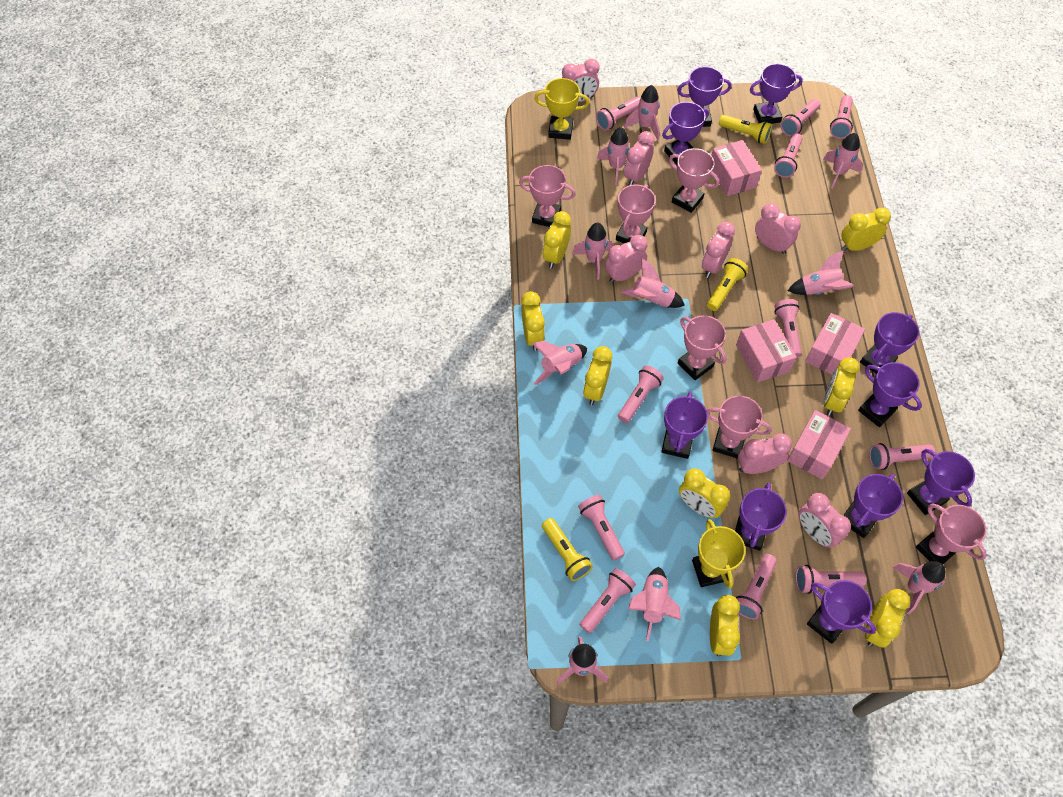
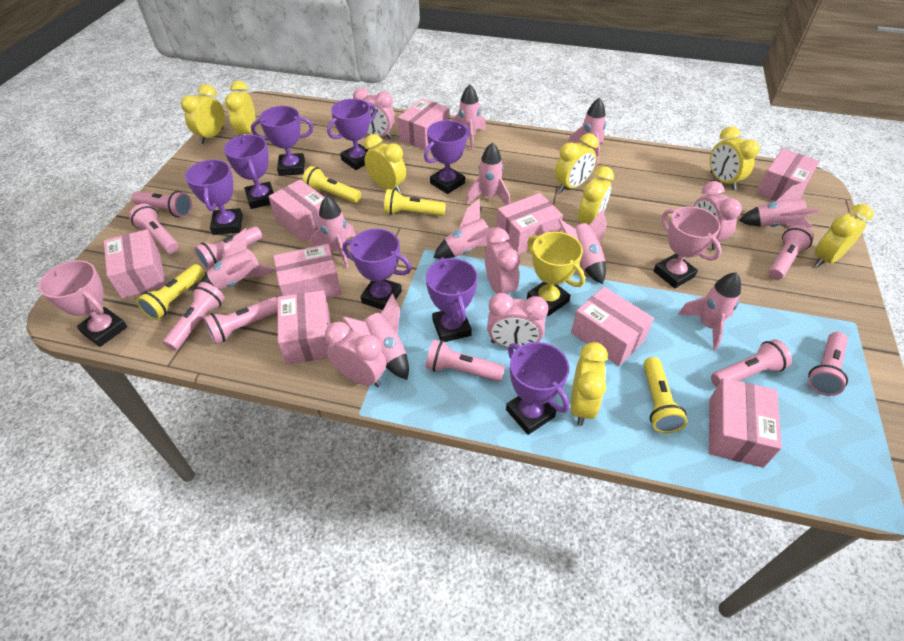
pink box: [711,140,762,196] [736,319,797,383] [787,410,851,479] [805,313,865,375] = 4 -> [104,229,166,299] [268,180,325,242] [273,244,341,299] [277,290,330,364] [398,98,449,149] [496,193,563,254] [571,287,654,366] [709,378,782,468] [756,148,820,201] = 9
pink clock: [562,59,599,102] [605,235,648,283] [624,131,655,185] [702,222,735,278] [738,434,792,474] [755,203,801,254] [799,493,851,548] = 7 -> [325,321,386,387] [353,88,395,139] [485,228,520,294] [487,293,549,348] [693,181,742,250] = 5
pink flashlight: [578,495,625,561] [580,568,636,633] [596,97,640,130] [618,366,664,423] [736,554,777,620] [774,133,802,178] [774,299,802,358] [780,99,820,137] [795,565,867,594] [830,95,853,139] [869,443,936,470] = 11 -> [129,204,179,254] [131,191,192,217] [163,282,225,351] [194,226,262,270] [203,297,278,344] [426,339,505,382] [711,339,792,388] [768,225,814,280] [808,332,848,396] = 9
pink trophy: [519,165,576,227] [616,184,656,243] [669,148,719,213] [678,315,726,380] [707,396,772,459] [916,504,987,564] = 6 -> [39,260,127,347] [653,206,722,288] = 2
purple trophy: [661,392,708,459] [662,102,709,165] [677,66,732,127] [735,483,787,551] [750,63,803,124] [807,580,876,644] [843,474,903,538] [858,362,922,427] [860,312,919,373] [907,449,975,515] = 10 -> [185,160,243,235] [224,135,274,209] [251,106,313,176] [327,99,376,170] [342,229,412,310] [424,120,470,194] [426,257,478,342] [506,342,570,435] = 8
yellow flashlight: [542,518,593,581] [707,258,748,311] [719,115,772,144] = 3 -> [136,264,205,320] [302,166,361,203] [384,189,446,216] [643,357,687,433] = 4
yellow trophy: [534,78,589,140] [692,519,745,588] = 2 -> [527,232,585,316] = 1

